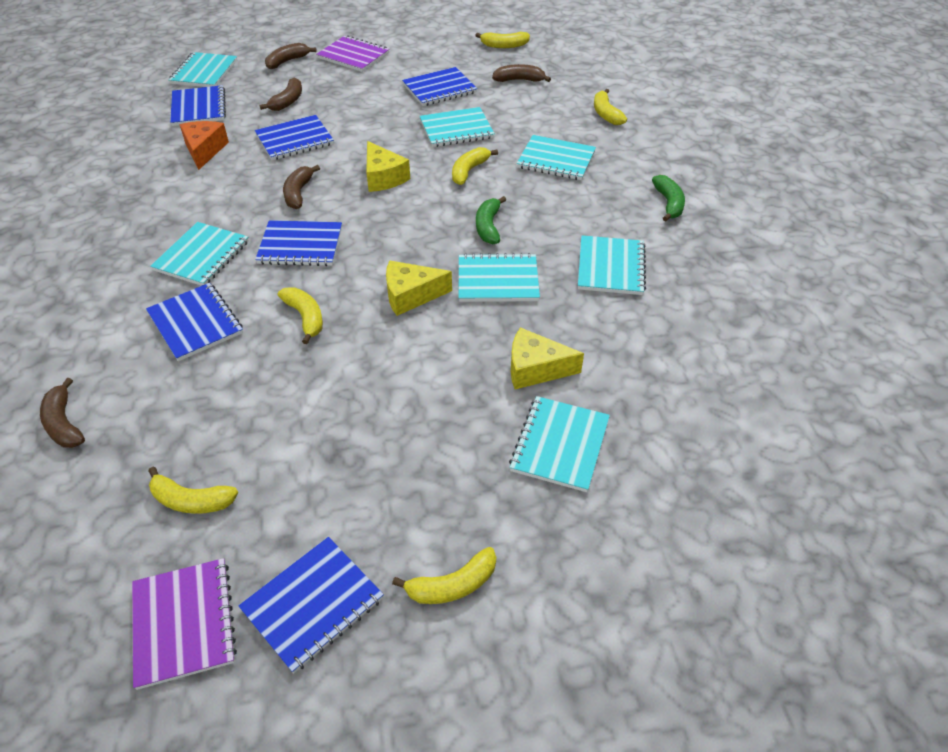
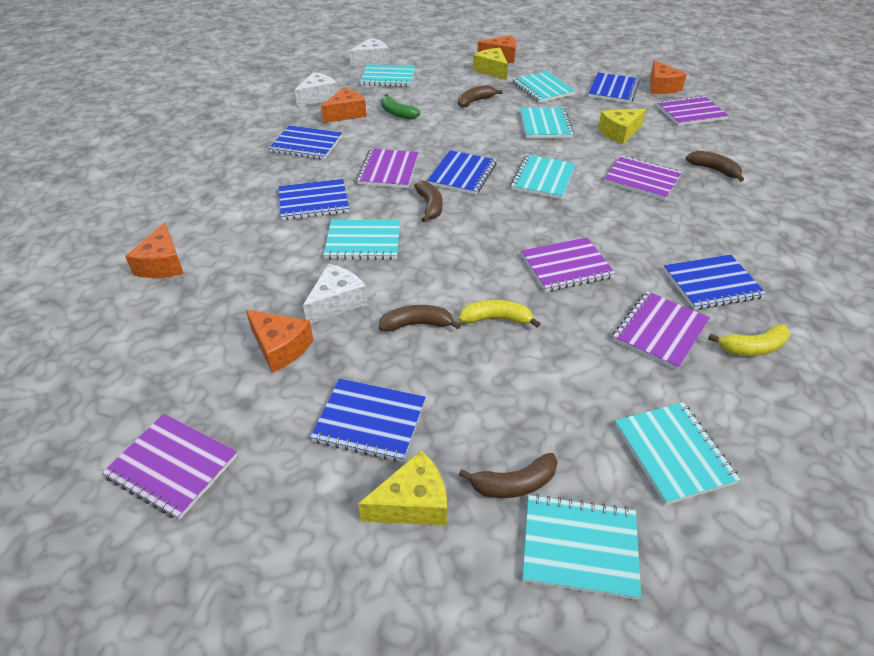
green banana: [476,196,506,244] [652,175,685,222] = 2 -> [381,94,420,120] = 1
orange cheese: [180,121,229,170] = 1 -> [125,222,184,278] [246,310,313,373] [321,87,367,123] [477,35,516,63] [650,60,687,94] = 5
purple notebook: [132,558,237,690] [316,35,390,72] = 2 -> [102,414,237,520] [356,148,419,188] [521,237,615,292] [604,155,682,200] [613,291,710,370] [657,95,729,126] = 6
white cheese: none = 0 -> [295,72,338,107] [303,264,368,323] [349,38,389,67] = 3
yellow banana: [148,467,238,514] [278,287,323,344] [392,547,496,604] [452,147,498,185] [475,32,530,48] [594,89,627,125] = 6 -> [459,300,541,328] [708,324,790,356] = 2

